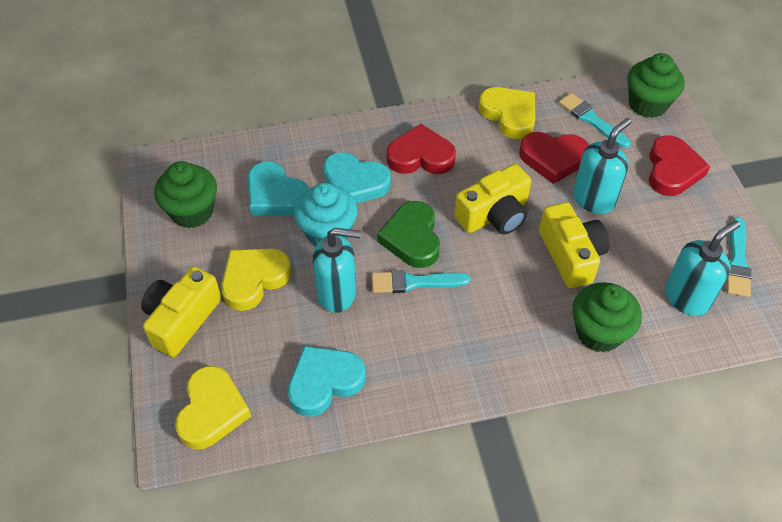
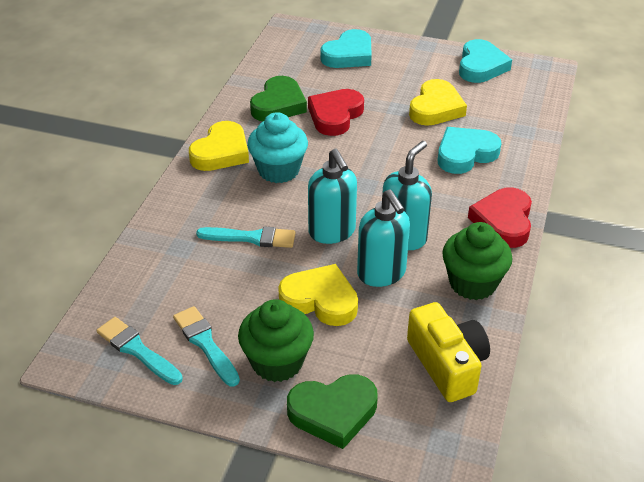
green cupcake: [154,161,217,228] [572,282,642,352] [627,53,685,118] = 3 -> [238,299,314,382] [442,222,513,300] = 2
green heart: [377,201,440,268] = 1 -> [250,76,307,121] [287,374,378,449] = 2
red heart: [387,124,456,174] [519,132,589,184] [649,135,710,196] = 3 -> [308,89,364,136] [468,187,532,248] = 2
yellow camera: [141,267,221,357] [454,164,531,234] [539,202,610,288] = 3 -> [407,302,490,402] = 1

